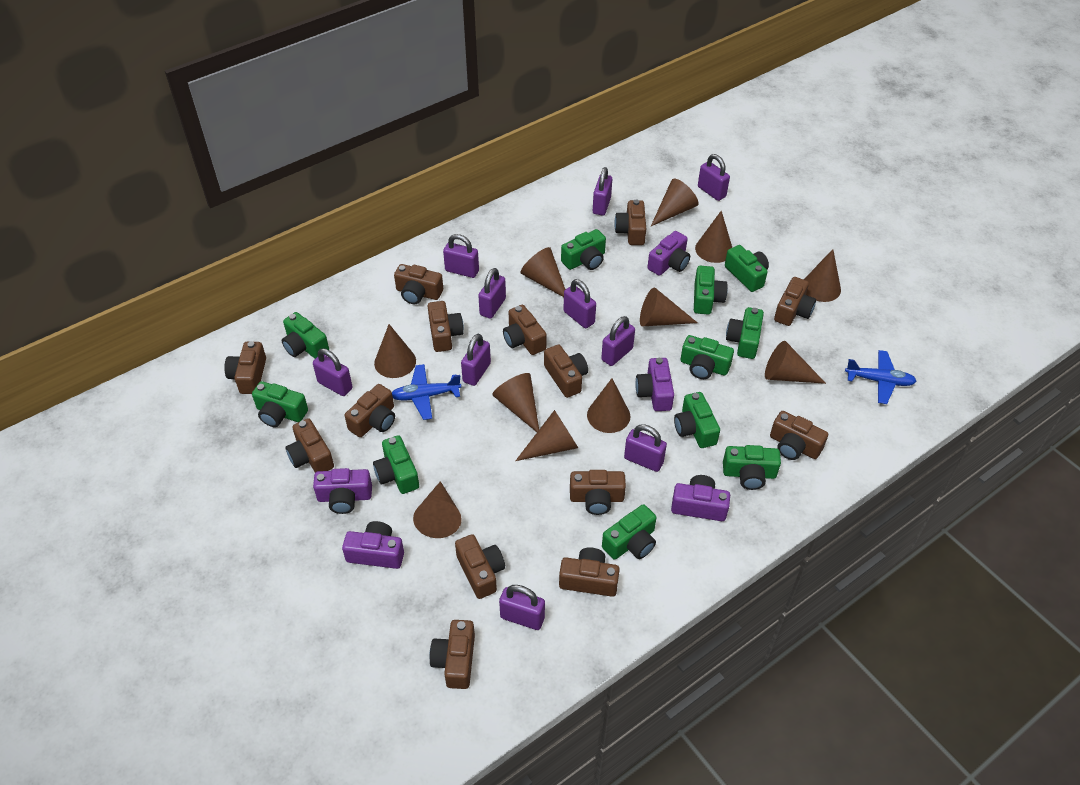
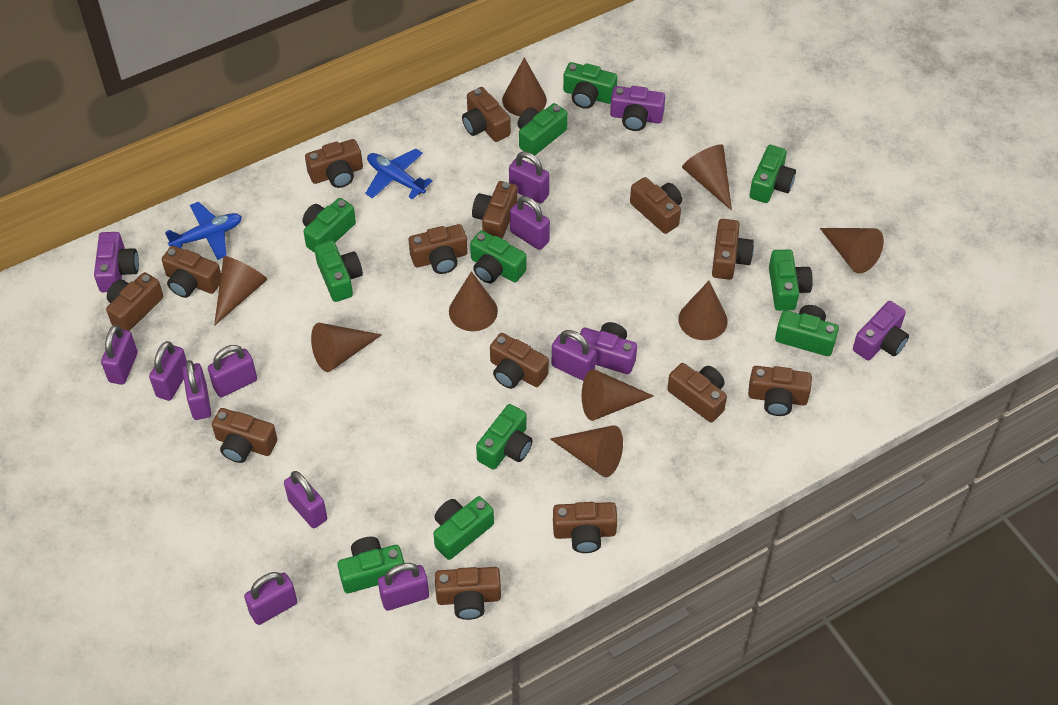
brown cone: [374,324,416,378] [413,481,462,538] [492,373,539,432] [515,410,578,461] [520,247,566,297] [587,379,630,433] [640,287,698,327] [651,179,698,226] [695,211,732,263] [765,341,826,384] [804,249,841,302] = 11 -> [214,256,267,326] [311,323,382,372] [449,271,498,331] [502,57,547,116] [550,425,623,477] [582,369,654,421] [678,281,728,340] [682,144,732,211] [820,228,884,274] = 9
purple camera: [313,468,372,514] [342,521,404,569] [635,358,674,411] [648,231,690,276] [671,475,730,521] = 5 -> [94,232,139,292] [580,322,637,374] [610,86,666,131] [853,301,909,361] = 4

